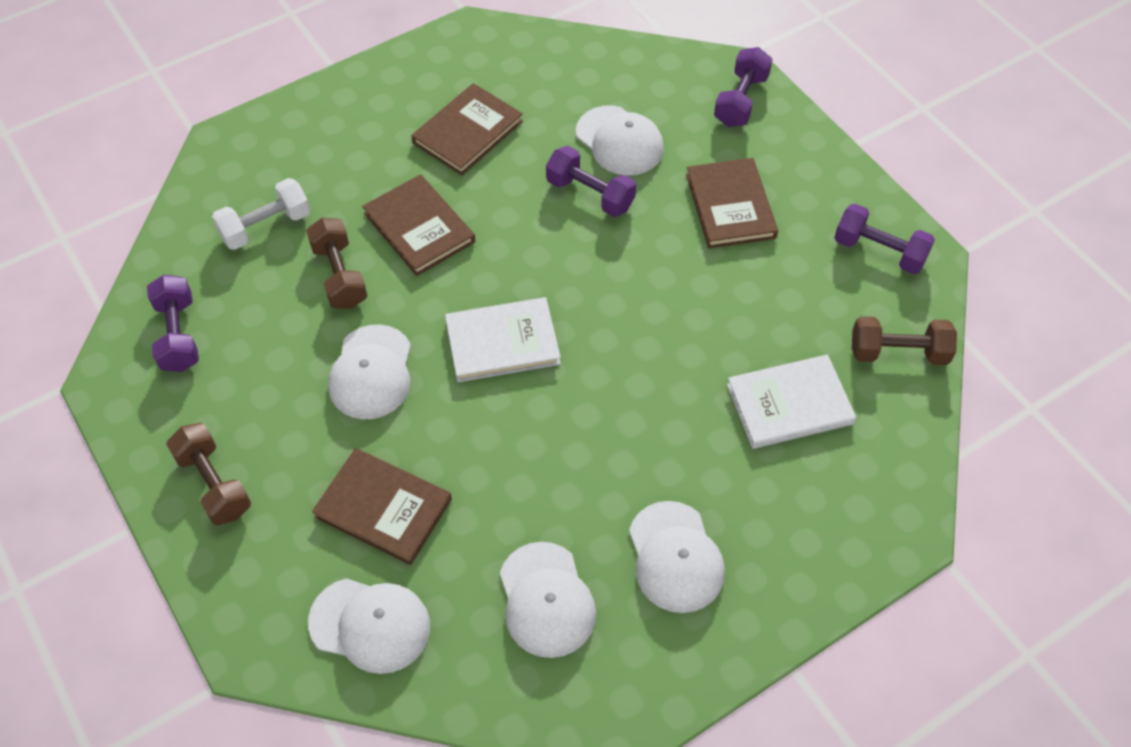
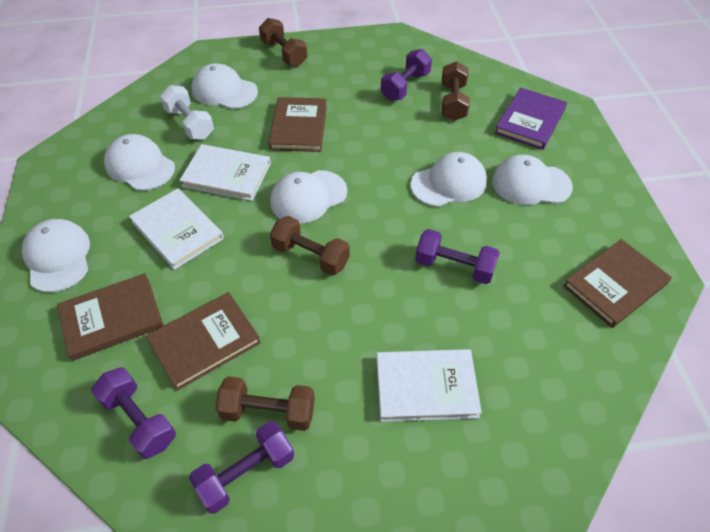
brown dumbbell: [166,423,251,525] [306,218,367,309] [852,316,957,365] = 3 -> [215,376,315,431] [259,18,307,66] [270,216,350,276] [442,61,470,121] = 4
purple book: none = 0 -> [495,87,567,150] = 1
white book: [445,297,561,382] [727,354,856,449] = 2 -> [129,188,224,270] [179,144,271,201] [376,349,482,422] = 3
white cap: [308,578,430,674] [328,324,411,419] [500,542,596,658] [576,105,664,175] [629,501,725,613] = 5 -> [22,219,90,292] [104,134,175,191] [191,63,258,109] [270,170,347,224] [411,152,487,207] [492,155,573,205] = 6

